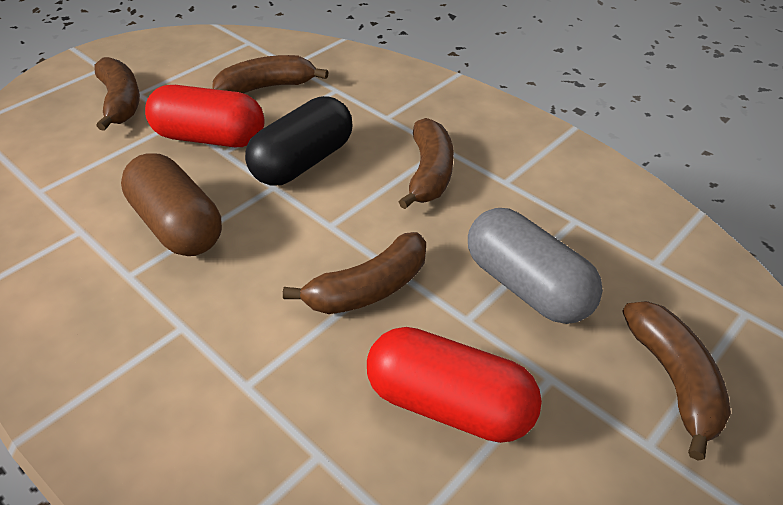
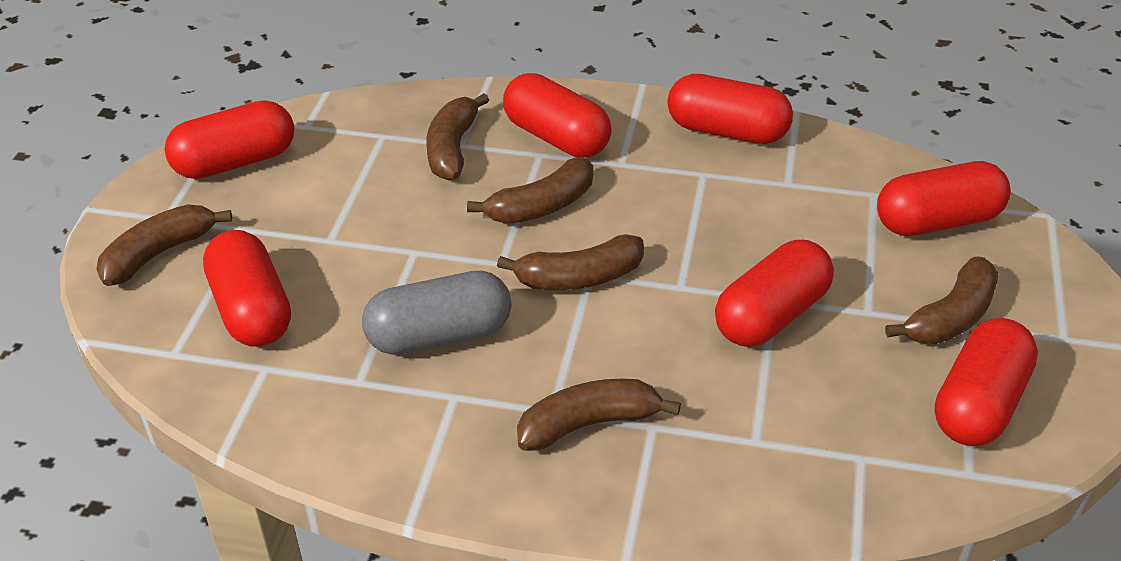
black capsule: [245,96,353,186] = 1 -> none = 0
brown banana: [94,57,140,131] [212,55,329,93] [283,232,426,314] [398,118,454,209] [623,301,731,461] = 5 -> [96,204,232,286] [426,93,489,181] [467,158,593,224] [497,234,644,290] [517,379,681,451] [885,257,998,344] = 6
brown capsule: [121,153,222,256] = 1 -> none = 0
red capsule: [145,85,265,147] [367,327,542,443] = 2 -> [165,100,294,179] [203,230,291,347] [503,73,611,158] [667,74,793,144] [715,240,834,347] [877,161,1011,236] [935,318,1038,446] = 7

